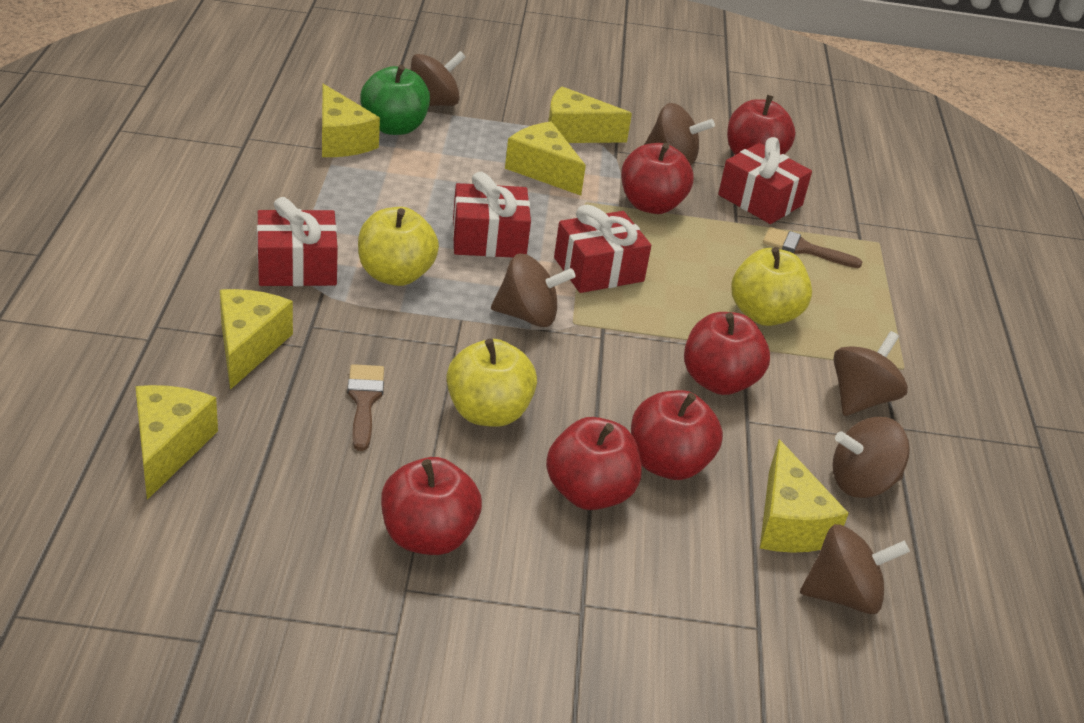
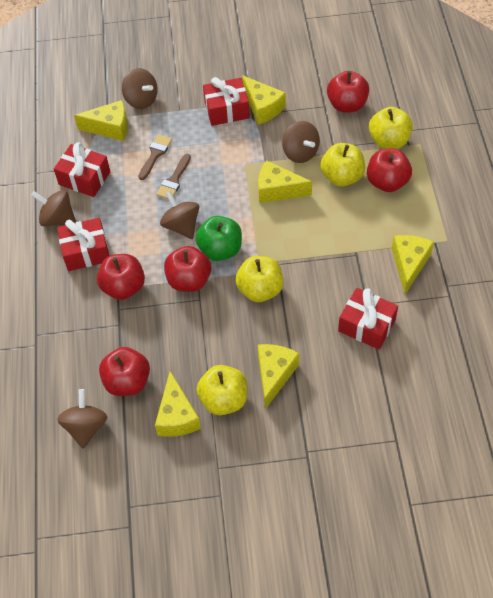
brown spinning top: [411,51,465,106] [491,253,575,327] [644,103,715,165] [800,524,910,614] [833,417,910,498] [834,331,908,416] = 6 -> [31,190,76,227] [57,389,107,449] [122,68,158,109] [160,191,199,239] [282,121,320,163] = 5
red apple: [381,457,482,555] [546,417,642,510] [621,143,694,214] [631,390,723,480] [684,312,770,395] [727,95,796,155] = 6 -> [97,254,145,300] [99,347,150,396] [164,246,212,292] [327,71,369,113] [367,148,412,192] = 5
yellow apple: [358,207,439,286] [447,339,537,427] [731,247,812,326] = 3 -> [196,365,247,415] [235,256,283,302] [321,143,365,186] [369,107,413,149] = 4

